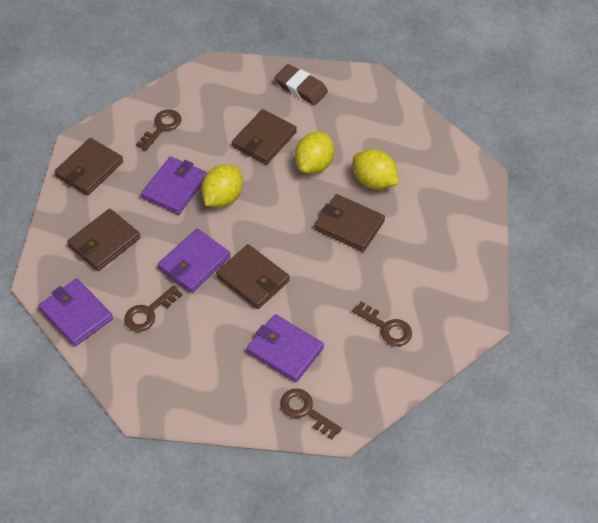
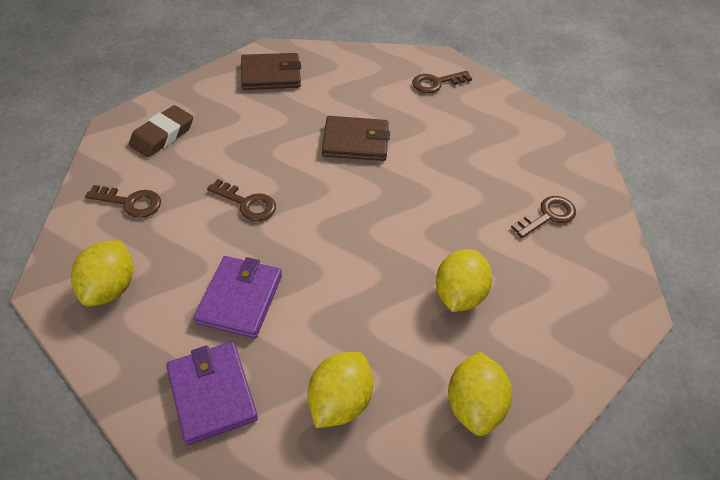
brown wallet: [54,138,123,195] [67,209,140,271] [216,244,290,309] [232,109,297,165] [314,194,385,252] = 5 -> [241,53,301,90] [322,116,390,161] = 2
purple wallet: [39,278,113,346] [141,156,207,215] [158,229,231,293] [247,314,324,383] = 4 -> [166,342,258,445] [194,256,282,338] = 2
yellow lemon: [201,165,243,207] [295,132,334,174] [353,149,399,190] = 3 -> [71,240,133,307] [307,352,373,428] [436,249,492,312] [448,351,512,436] = 4

